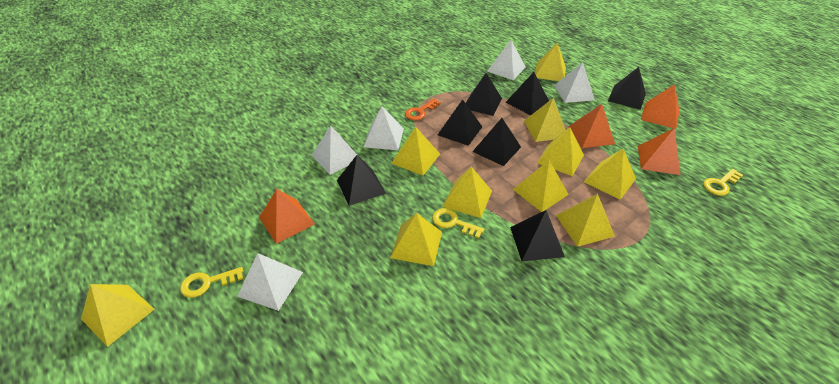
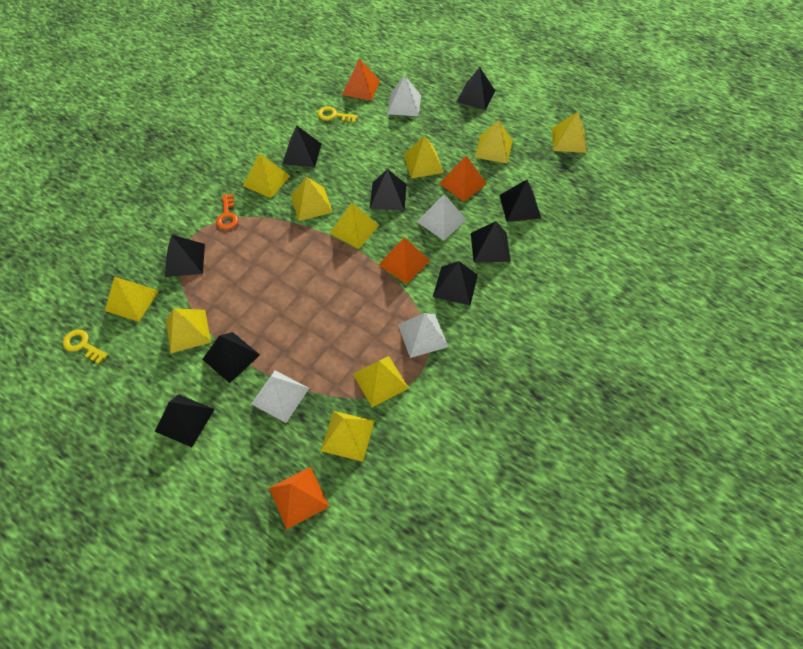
black pyramid: [337,155,386,206] [438,99,482,146] [466,73,502,116] [472,118,521,166] [505,72,549,115] [510,210,565,261] [608,67,646,110] = 7 -> [155,394,215,447] [165,235,205,277] [202,332,260,383] [282,125,321,167] [370,169,407,211] [433,261,478,305] [456,67,495,110] [471,221,511,262] [499,180,541,222] = 9
white pyramid: [237,253,303,311] [311,126,357,175] [364,107,404,150] [487,40,526,80] [554,62,595,103] = 5 -> [251,371,309,423] [387,75,421,117] [398,313,448,358] [417,194,466,241] = 4
yellow key: [180,267,243,298] [432,208,484,238] [703,169,743,196] = 3 -> [63,329,108,364] [317,106,358,123] = 2

